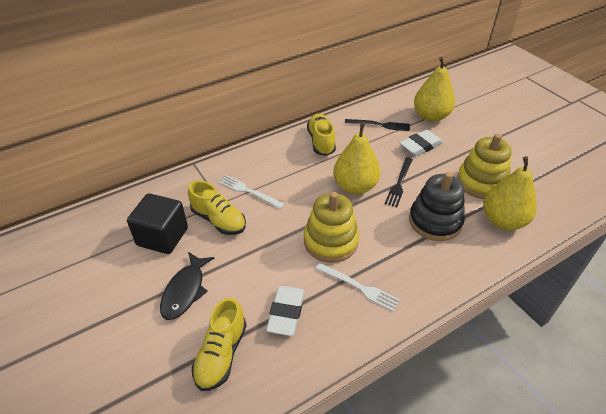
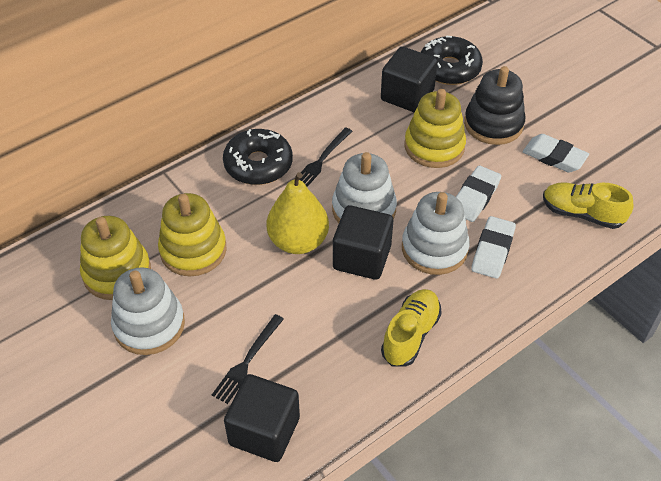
black cube: [127,193,188,254] = 1 -> [224,374,300,462] [333,205,393,280] [381,47,438,113] = 3
black donut: none = 0 -> [223,129,293,185] [420,35,483,85] = 2
black fish: [160,252,214,320] = 1 -> none = 0
white eraser: [266,286,305,336] [400,130,443,156] = 2 -> [456,165,501,222] [471,216,516,279] [523,134,589,173] = 3
white fork: [219,175,284,209] [316,263,400,311] = 2 -> none = 0
white stacking toy: none = 0 -> [111,267,185,355] [332,152,397,223] [402,192,470,275] = 3
yellow pear: [333,123,380,194] [414,57,455,122] [483,156,537,230] = 3 -> [267,172,329,254] = 1
yellow shoe: [188,180,246,235] [192,298,247,391] [307,114,336,156] = 3 -> [381,289,442,367] [543,182,634,229] = 2
yellow stacking toy: [304,192,359,263] [457,134,512,199] = 2 -> [80,216,151,300] [158,193,227,276] [405,89,466,168] = 3

